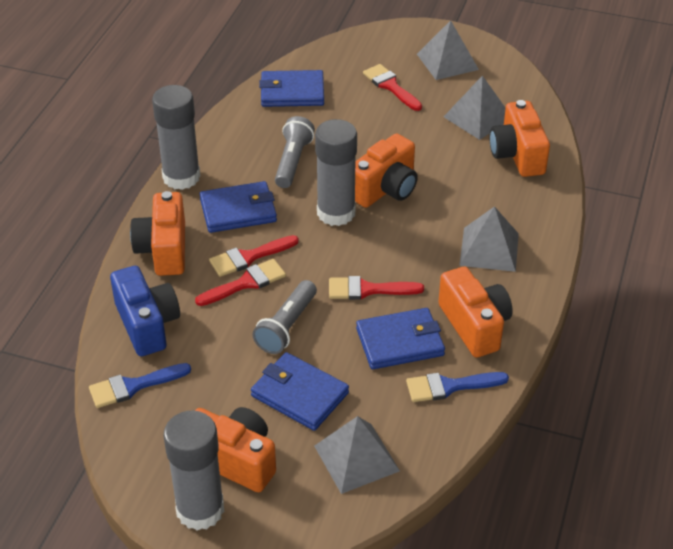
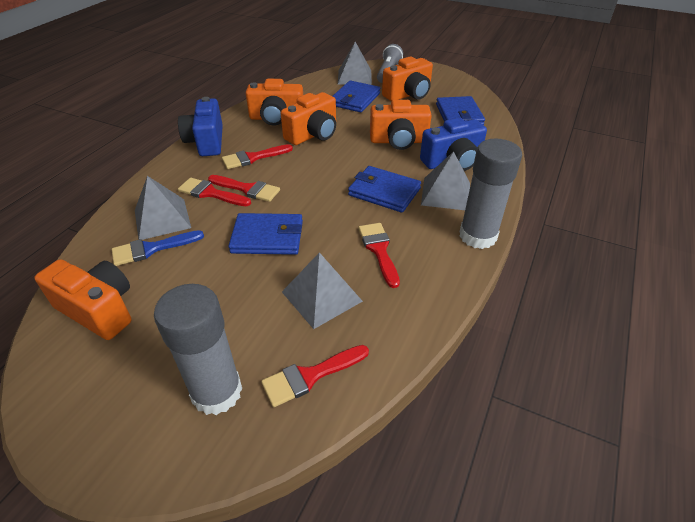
blue brush: [89,363,191,408] [406,372,509,402] = 2 -> [112,230,204,266] = 1
blue camera: [110,266,180,356] = 1 -> [178,97,223,156] [420,118,487,171] = 2
grey flashlight: [252,280,317,354] [275,116,315,188] = 2 -> [377,44,403,83] = 1
grey glue stick: [152,85,200,190] [164,411,224,531] [315,119,357,226] = 3 -> [154,284,242,415] [459,139,522,249] = 2
red brush: [195,259,286,306] [209,235,299,277] [329,276,424,300] [363,64,422,111] = 4 -> [178,178,251,206] [208,175,280,202] [222,144,293,169] [261,345,369,407] [358,223,400,288] = 5

